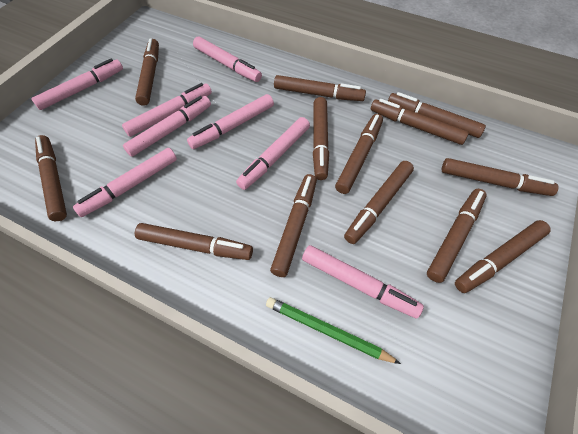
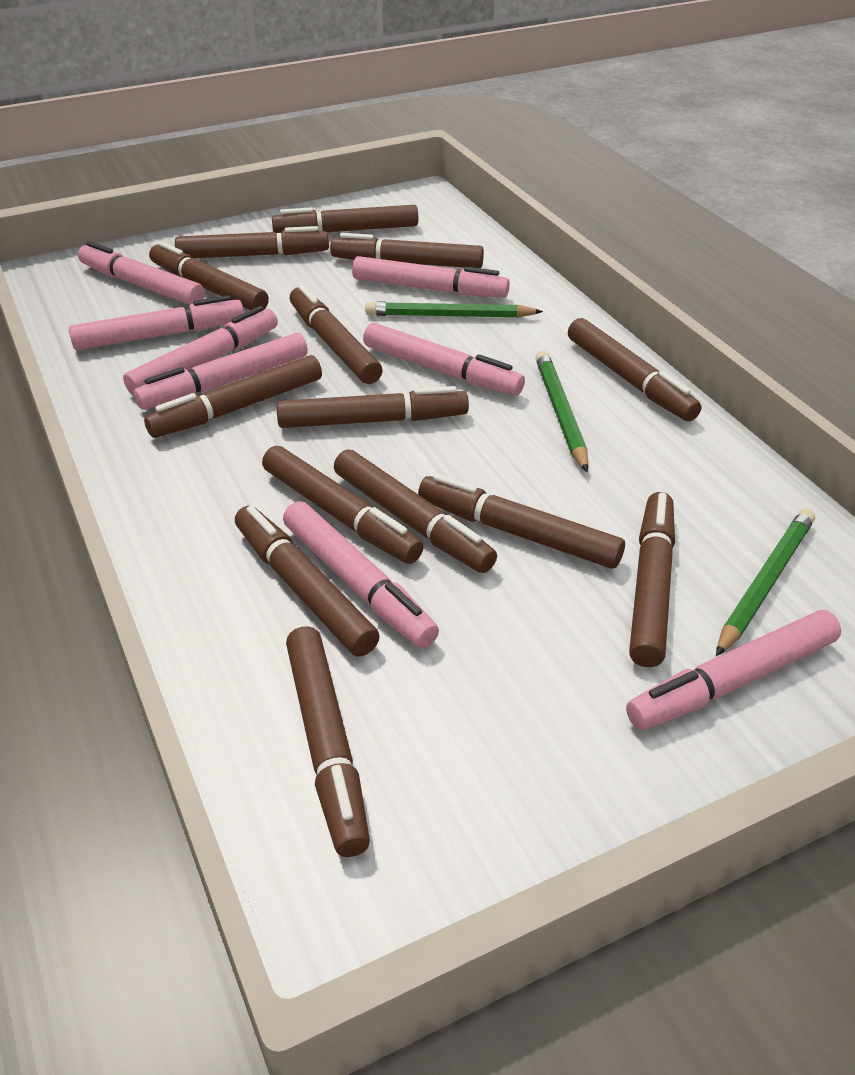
brown marker: [35,135,67,221] [135,38,159,106] [135,223,253,260] [270,174,317,277] [274,75,366,101] [313,97,329,180] [335,114,383,194] [344,161,414,244] [371,99,469,145] [388,92,486,138] [427,189,487,283] [442,158,559,196] [455,220,551,293] = 13 -> [144,355,322,438] [149,241,269,310] [175,226,329,258] [235,505,380,656] [262,446,423,564] [272,205,418,233] [277,386,469,428] [286,626,370,857] [290,285,382,384] [330,233,484,268] [334,450,497,573] [418,474,625,569] [568,318,702,421] [629,492,675,667] = 14
green pencil: [266,297,401,364] = 1 -> [365,301,543,318] [535,351,588,472] [716,508,815,657] = 3

